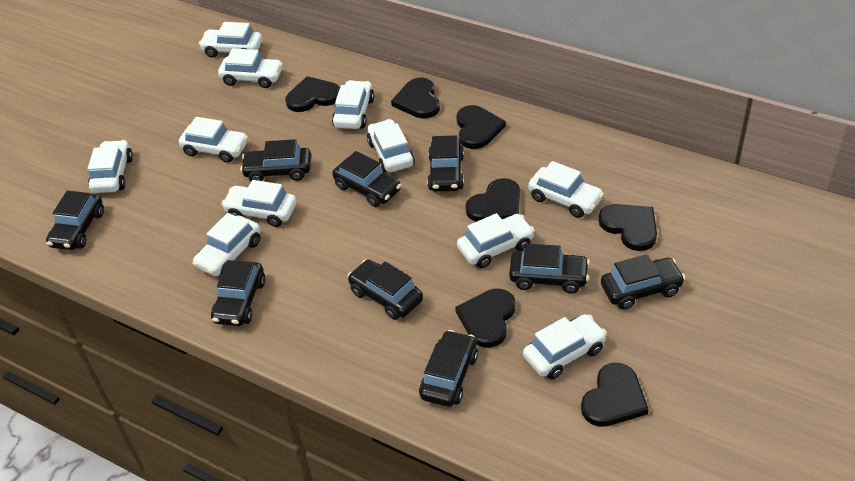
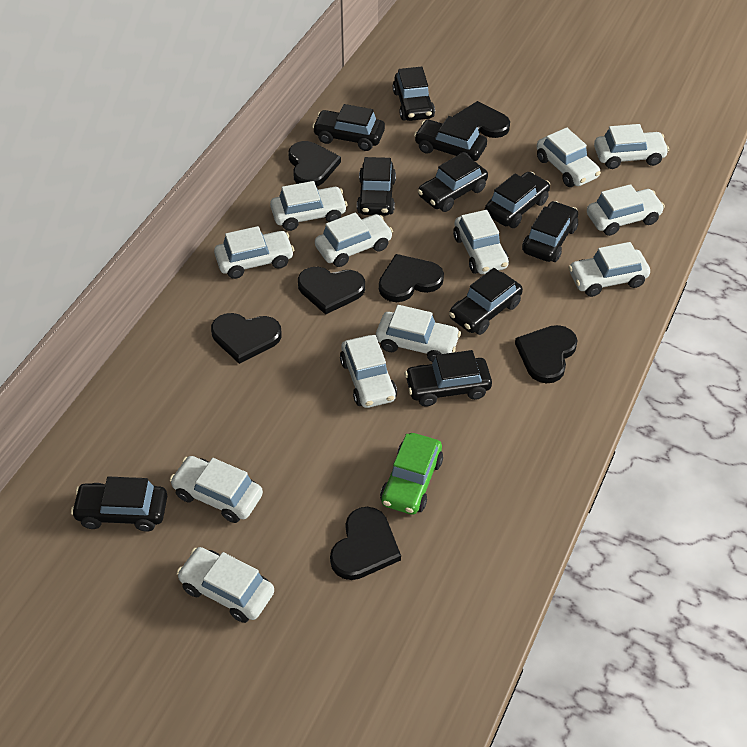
black car: [46,191,104,250] [211,260,265,326] [240,139,311,181] [332,151,401,207] [347,260,423,320] [419,330,478,407] [427,135,464,192] [509,243,590,293] [601,254,685,309] = 9 -> [71,476,167,532] [312,104,385,151] [357,157,396,216] [393,67,435,121] [404,350,492,406] [414,116,487,161] [418,153,488,212] [449,268,523,335] [485,172,550,228] [522,201,578,262] = 10
green car: none = 0 -> [380,433,443,515] = 1
white car: [88,140,133,193] [179,117,248,163] [193,213,261,276] [199,22,262,57] [218,48,283,88] [221,180,297,227] [332,80,374,129] [367,119,415,173] [457,213,535,268] [523,314,607,379] [528,161,604,218] = 11 -> [170,456,263,523] [176,547,274,623] [214,226,294,279] [270,181,348,231] [315,212,393,267] [340,335,397,408] [376,305,461,362] [453,210,509,274] [537,127,601,187] [569,242,650,297] [587,184,665,236] [594,124,669,169] = 12

